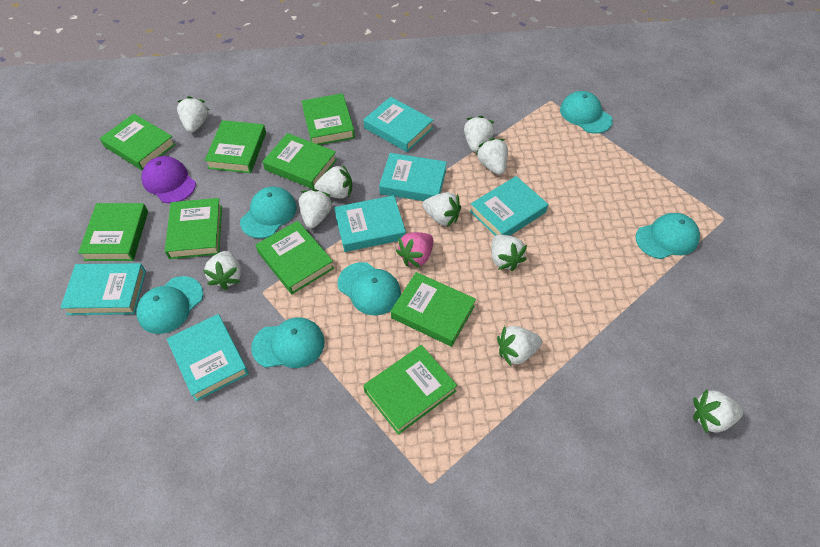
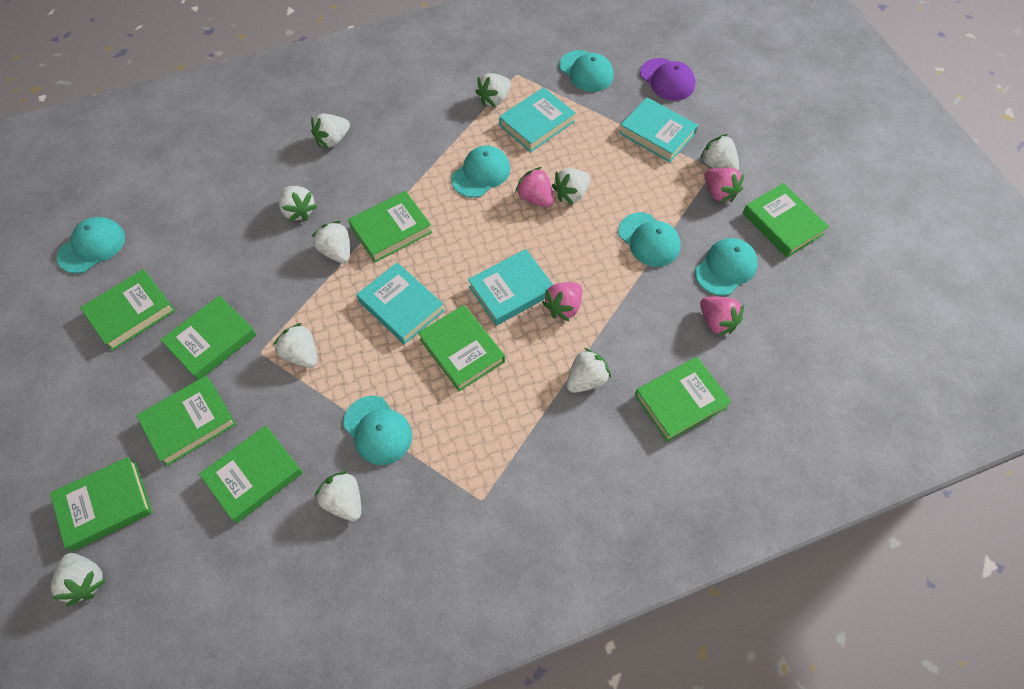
pink strawberry: [396,232,433,268] = 1 -> [515,167,554,207] [542,282,582,322] [700,297,744,336] [705,168,744,203] = 4
turquoise book: [60,263,146,315] [167,314,249,401] [334,195,406,252] [364,97,433,152] [379,153,447,201] [470,176,548,236] = 6 -> [357,262,444,344] [468,249,553,326] [499,87,575,152] [619,97,698,162] = 4

